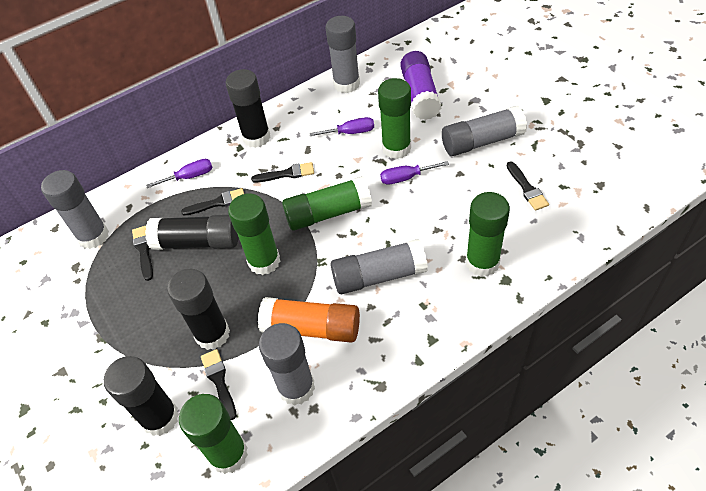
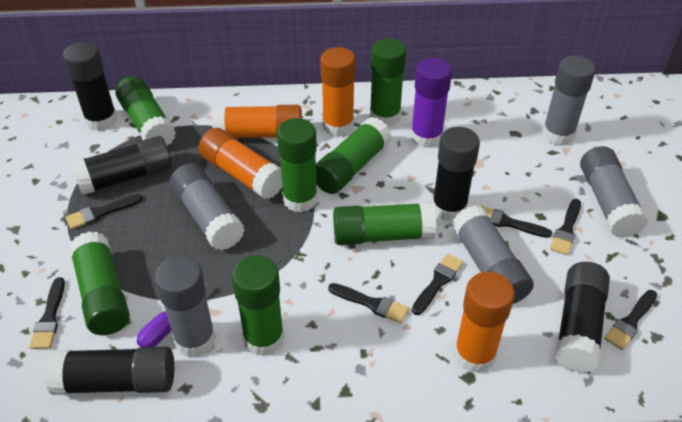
black brush: [132,226,153,281] [181,188,244,216] [201,349,236,420] [251,162,314,183] [507,161,549,211] = 5 -> [30,277,65,349] [66,194,143,230] [328,283,409,323] [412,254,463,315] [479,205,552,238] [550,199,581,255] [604,290,657,350] = 7
black glue stick: [104,356,179,436] [145,215,239,250] [167,269,230,350] [225,69,271,148] = 4 -> [45,346,174,395] [63,42,117,131] [71,136,172,195] [432,127,480,221] [555,262,610,373] = 5
green glue stick: [179,394,248,474] [228,193,280,275] [282,176,372,231] [378,78,411,159] [466,192,510,277] = 5 -> [69,231,130,335] [116,76,176,146] [232,255,284,356] [277,118,318,213] [316,117,391,194] [333,202,436,245] [369,38,406,126] = 7
orange glue stick: [258,297,360,343] = 1 -> [199,128,283,199] [212,105,302,138] [320,47,356,136] [454,272,515,373] = 4
purple screwdriver: [146,159,213,188] [309,117,374,136] [380,161,449,185] = 3 -> [137,283,208,347] = 1

